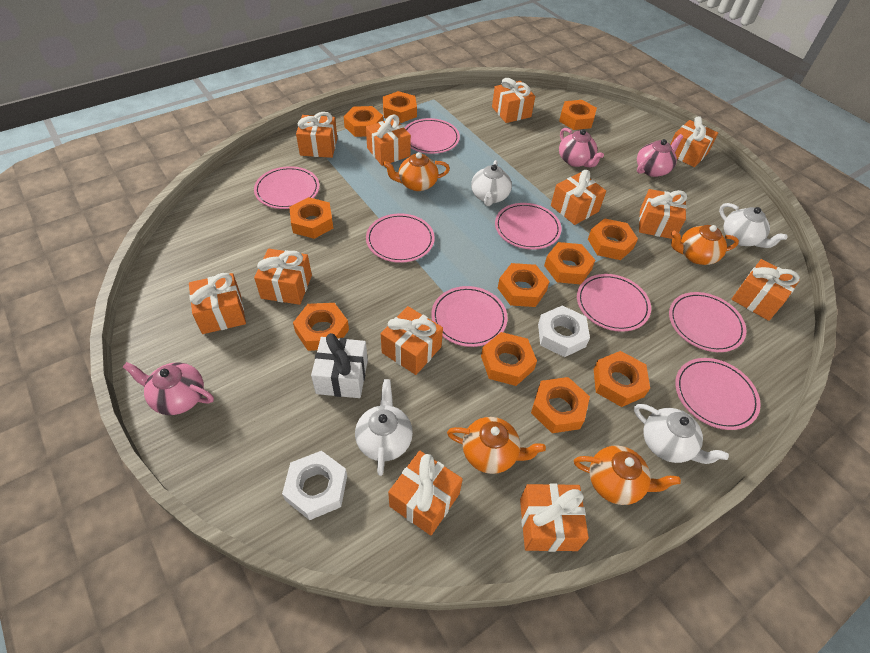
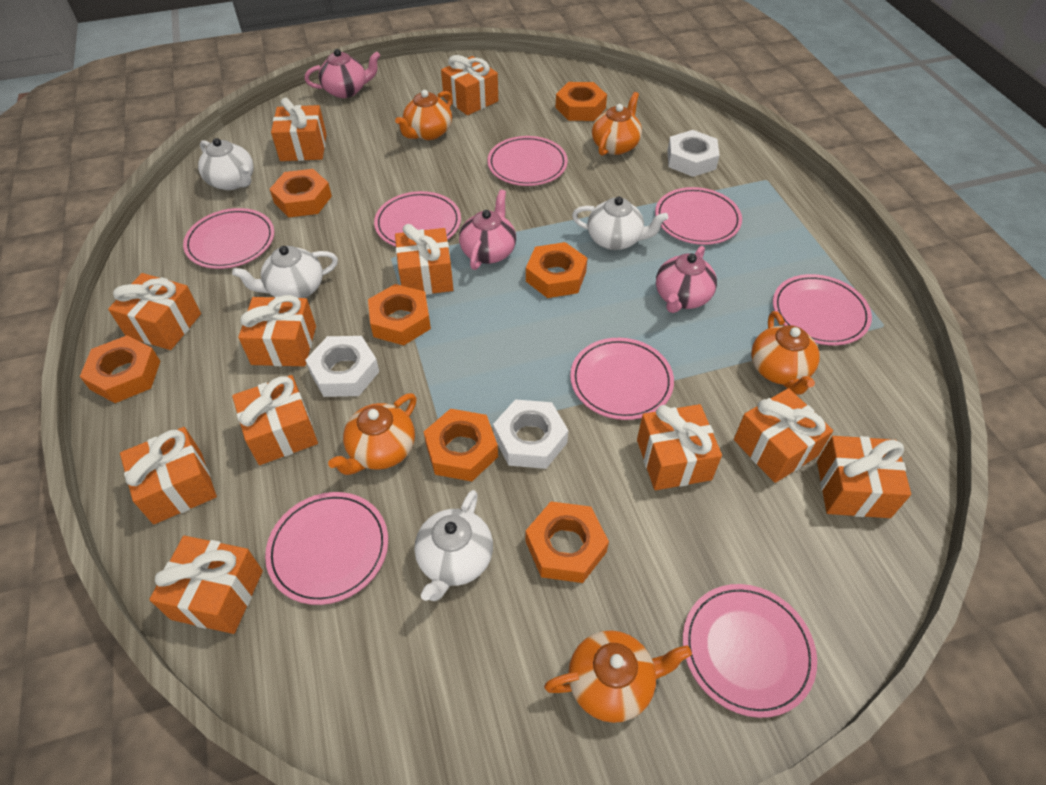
orange gift: [189,273,246,334] [254,249,312,305] [296,112,337,158] [366,114,411,166] [381,306,443,375] [388,451,463,535] [492,78,535,123] [520,484,589,552] [551,170,606,225] [639,189,687,239] [670,116,718,167] [731,259,800,321] = 12 -> [108,273,201,350] [120,427,217,524] [149,536,263,634] [232,375,318,465] [238,295,316,366] [271,98,327,161] [395,224,454,295] [441,55,498,115] [637,404,722,490] [734,388,833,483] [817,436,911,518] = 11
orange nut: [289,197,333,239] [293,303,349,351] [344,106,383,137] [383,91,417,123] [481,332,537,386] [498,263,550,307] [531,377,590,433] [544,242,595,284] [559,100,597,130] [588,218,638,260] [594,351,650,407] = 11 -> [80,335,161,403] [270,169,332,217] [368,284,431,345] [424,409,498,481] [526,242,587,298] [526,501,609,583] [556,82,607,121] = 7
orange teapot: [383,152,450,191] [447,417,546,474] [574,446,681,505] [671,225,739,265] = 4 -> [328,393,417,475] [395,90,452,140] [544,630,692,723] [592,92,642,156] [751,311,820,395] = 5
white gift: [311,333,368,398] = 1 -> none = 0
white nut: [282,451,347,520] [538,305,590,357] = 2 -> [305,336,379,397] [493,399,568,469] [667,130,720,177] = 3

